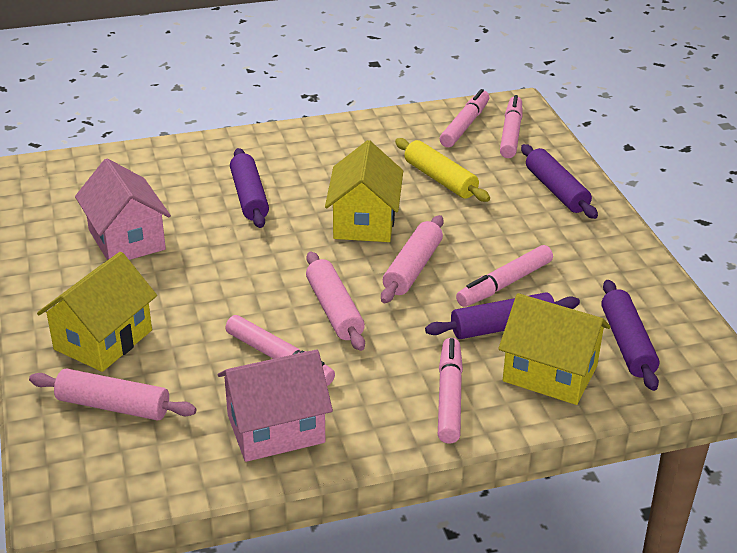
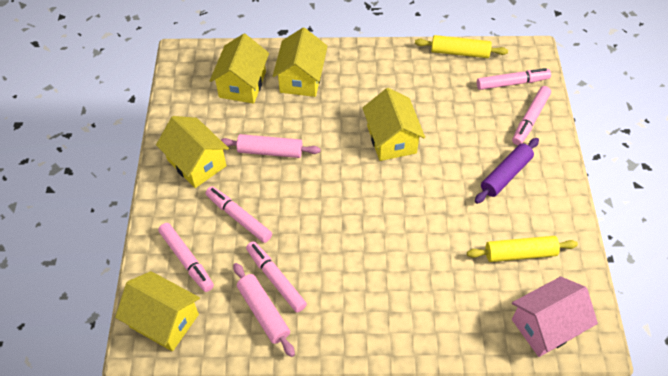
pink house: [75,158,171,260] [218,349,333,462] = 2 -> [512,277,598,357] = 1
pink rolling pin: [29,369,197,421] [306,252,365,351] [381,215,444,303] = 3 -> [221,134,321,158] [233,263,295,357] = 2
purple rolling pin: [230,148,269,228] [425,292,580,339] [521,144,598,219] [601,280,659,391] = 4 -> [475,138,539,204] = 1
yellow house: [37,252,157,372] [325,140,403,242] [498,293,610,405] = 3 -> [115,271,200,351] [156,116,229,188] [210,34,269,104] [273,28,328,97] [363,88,425,161] = 5
yellow rolling pin: [395,138,490,202] = 1 -> [415,35,508,58] [467,236,578,262] = 2

